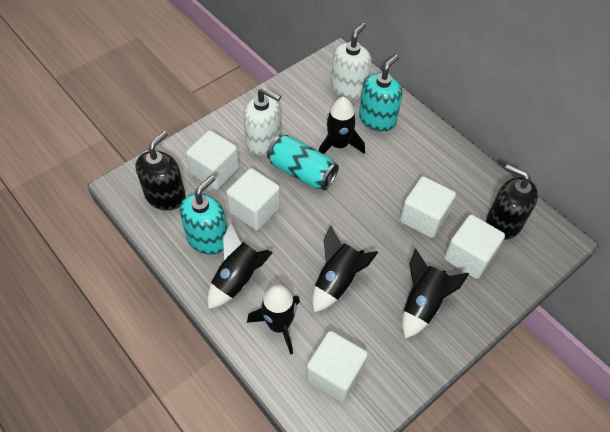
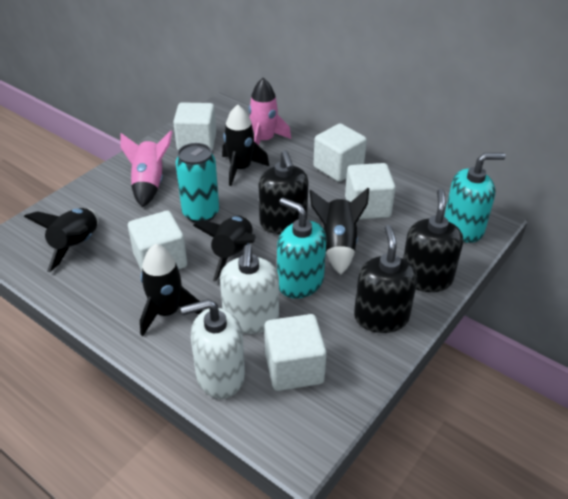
black soap dispenser: [136,131,186,211] [486,164,538,240] = 2 -> [259,150,308,234] [354,225,417,333] [403,189,463,292] = 3
pink rocket: none = 0 -> [120,130,173,207] [249,78,291,145] = 2

